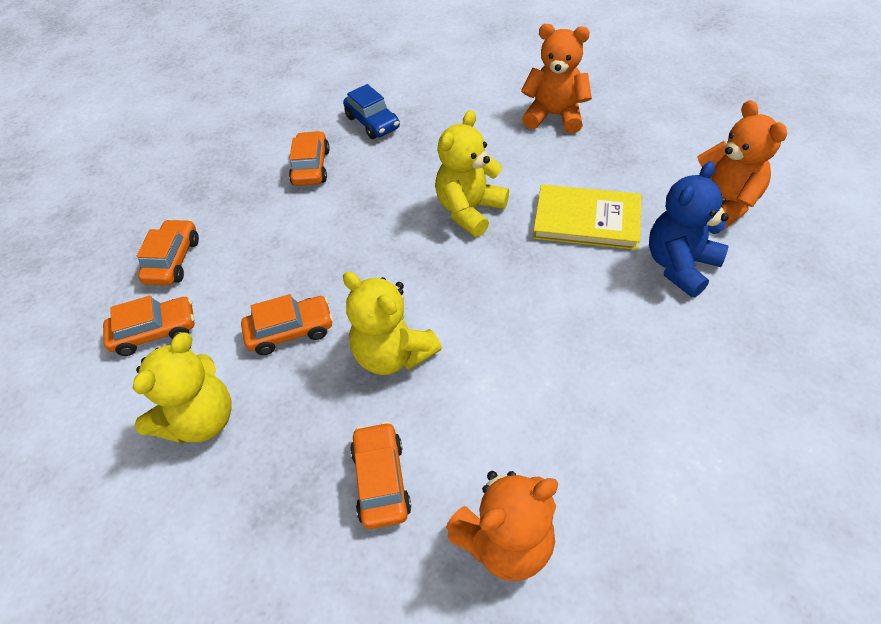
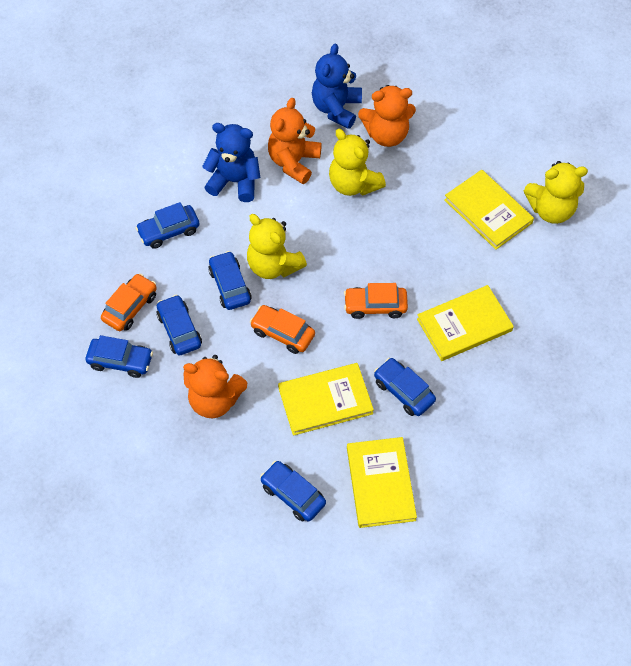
blue car: [343,84,400,139] = 1 -> [86,335,153,378] [136,202,200,249] [156,295,202,355] [208,251,252,310] [260,461,326,522] [374,358,436,416] = 6
blue teddy bear: [649,161,729,298] = 1 -> [202,123,260,202] [312,44,362,129] = 2
orange car: [103,296,195,356] [137,219,199,285] [241,294,333,355] [289,131,330,186] [350,421,411,529] = 5 -> [101,273,157,331] [250,305,315,354] [344,283,408,319] = 3
yellow book: [533,184,641,250] = 1 -> [278,363,374,436] [347,437,417,528] [417,285,514,361] [444,170,534,250] = 4

